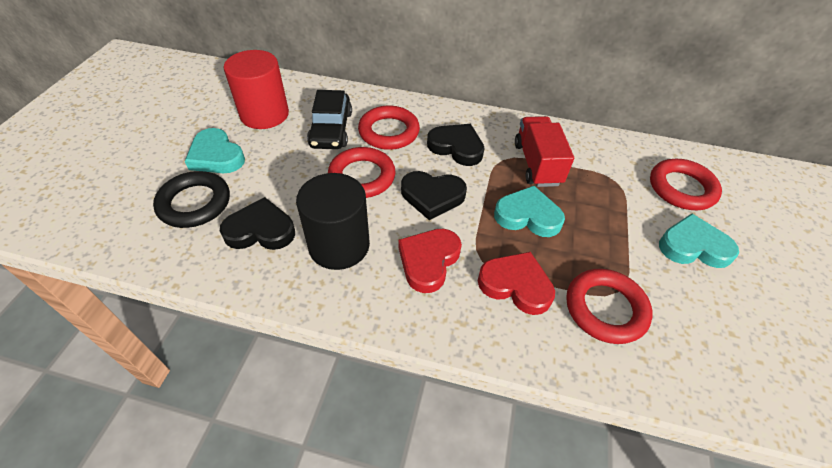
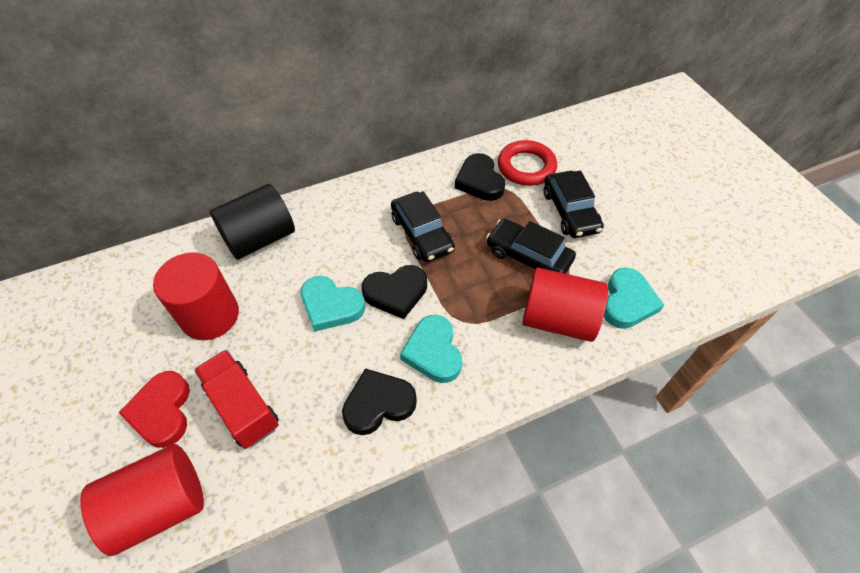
black car: [307,90,352,149] = 1 -> [391,191,455,262] [486,218,576,274] [544,171,604,238] = 3
black ring: [153,171,230,228] = 1 -> none = 0
red cylinder: [224,50,289,129] = 1 -> [80,444,204,556] [153,253,239,340] [522,268,608,342] = 3
red heart: [398,229,462,293] [478,252,555,315] = 2 -> [119,371,190,448] = 1
red ring: [328,147,396,198] [358,105,420,150] [566,268,652,344] [650,159,722,210] = 4 -> [498,140,557,186] = 1

